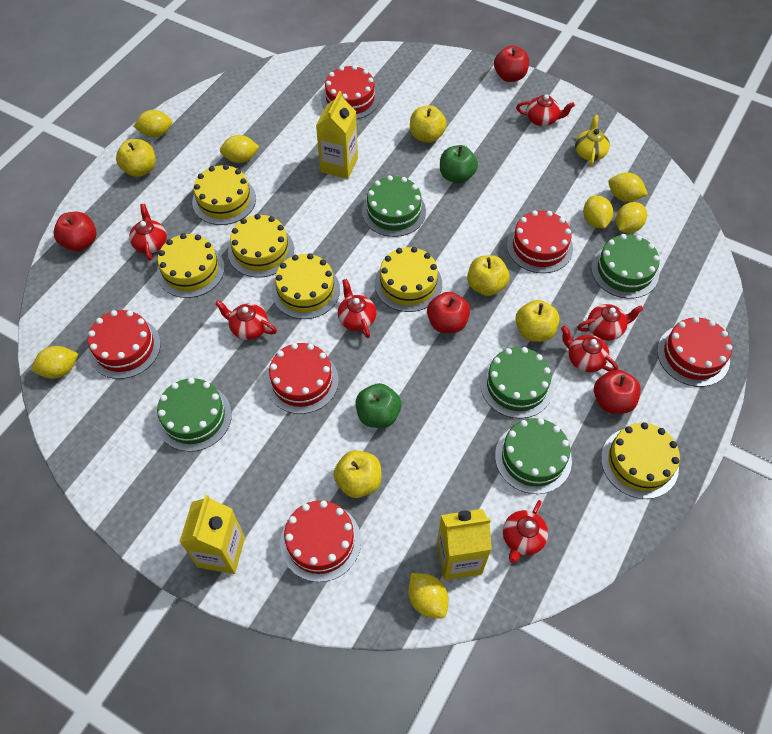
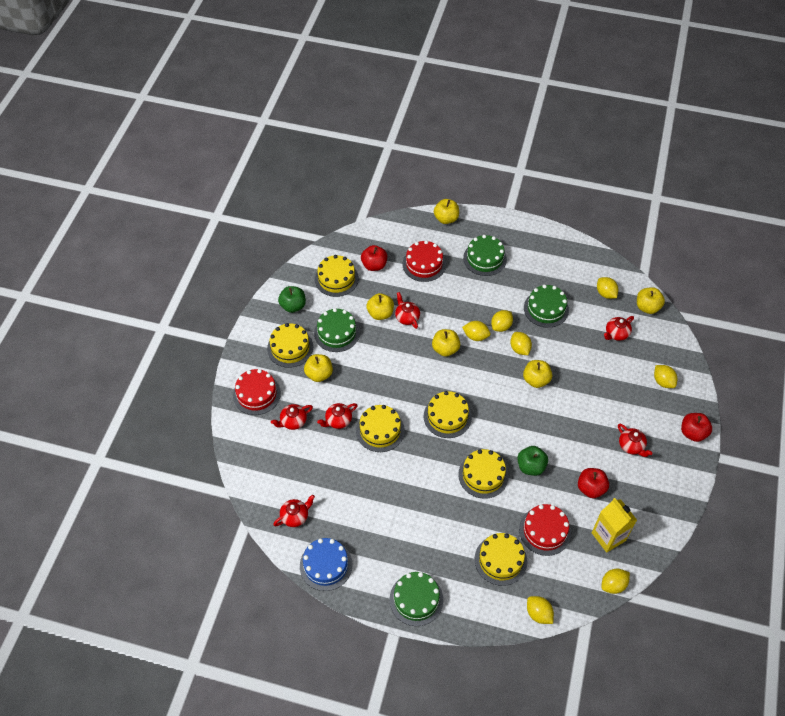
blue cake: none = 0 -> [300,538,353,591] = 1
green cake: [156,378,232,452] [362,175,426,237] [480,347,554,418] [495,418,572,494] [591,234,660,299] = 5 -> [314,308,360,352] [390,572,443,626] [463,235,507,276] [524,285,569,328] = 4
red apple: [53,212,97,251] [427,292,470,333] [494,46,529,82] [594,370,641,414] = 4 -> [361,245,387,271] [578,468,609,498] [681,413,712,442] = 3
red cake: [88,310,161,379] [266,343,339,414] [280,500,361,582] [321,65,380,119] [507,211,573,273] [657,317,732,387] = 6 -> [233,369,281,415] [402,240,446,282] [519,504,571,556] = 3
red teapot: [129,204,167,261] [215,301,277,340] [338,279,376,338] [503,500,548,563] [516,94,575,126] [561,326,618,372] [577,304,644,341] = 7 -> [271,404,313,430] [273,495,315,527] [317,403,358,429] [395,292,420,329] [604,316,634,341] [618,424,653,457] = 6
yellow apple: [116,139,155,177] [334,450,382,498] [410,105,447,143] [467,255,510,296] [516,300,560,342] = 5 -> [304,354,333,382] [366,293,394,320] [432,329,460,357] [434,199,459,224] [523,360,552,388] [637,287,665,314] = 6
yellow carton: [179,495,245,574] [316,91,358,179] [437,509,492,580] = 3 -> [592,498,637,553] = 1
yellow teapot: [575,115,610,166] = 1 -> none = 0

